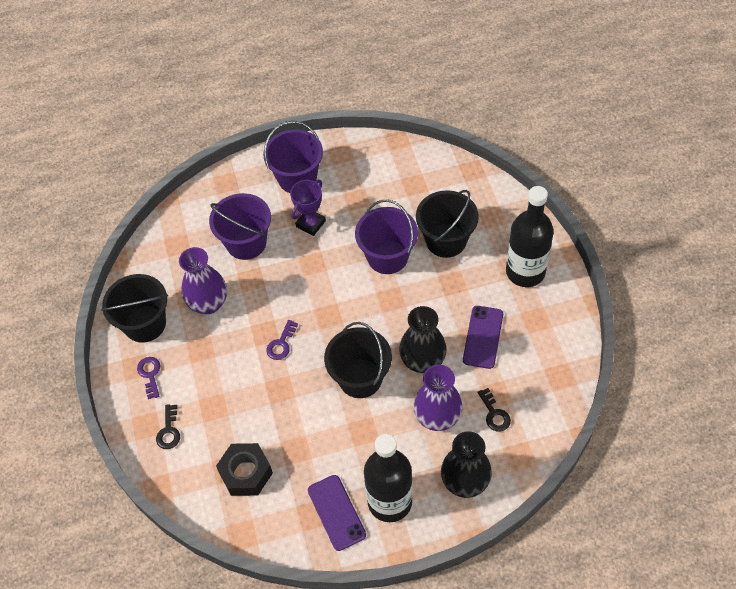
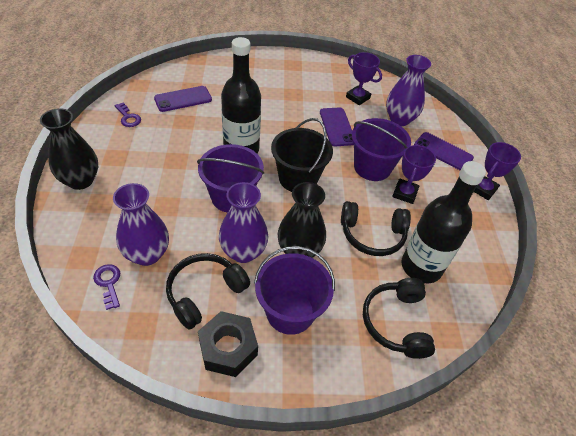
black bucket: [101,274,168,343] [324,322,392,398] [416,190,479,258] = 3 -> [271,118,333,192] = 1
black headphones: none = 0 -> [166,253,250,330] [341,201,411,256] [363,278,435,359] = 3
black key: [156,404,180,449] [477,388,511,432] = 2 -> none = 0
purple phone: [308,475,366,551] [463,306,503,369] = 2 -> [154,86,212,112] [320,107,354,146] [414,132,474,170] = 3
purple trophy: [290,180,326,236] = 1 -> [346,52,382,105] [392,145,436,204] [474,142,521,200] = 3
purple vase: [179,247,227,314] [414,365,463,431] = 2 -> [113,183,169,266] [219,182,268,263] [386,55,431,126] = 3

